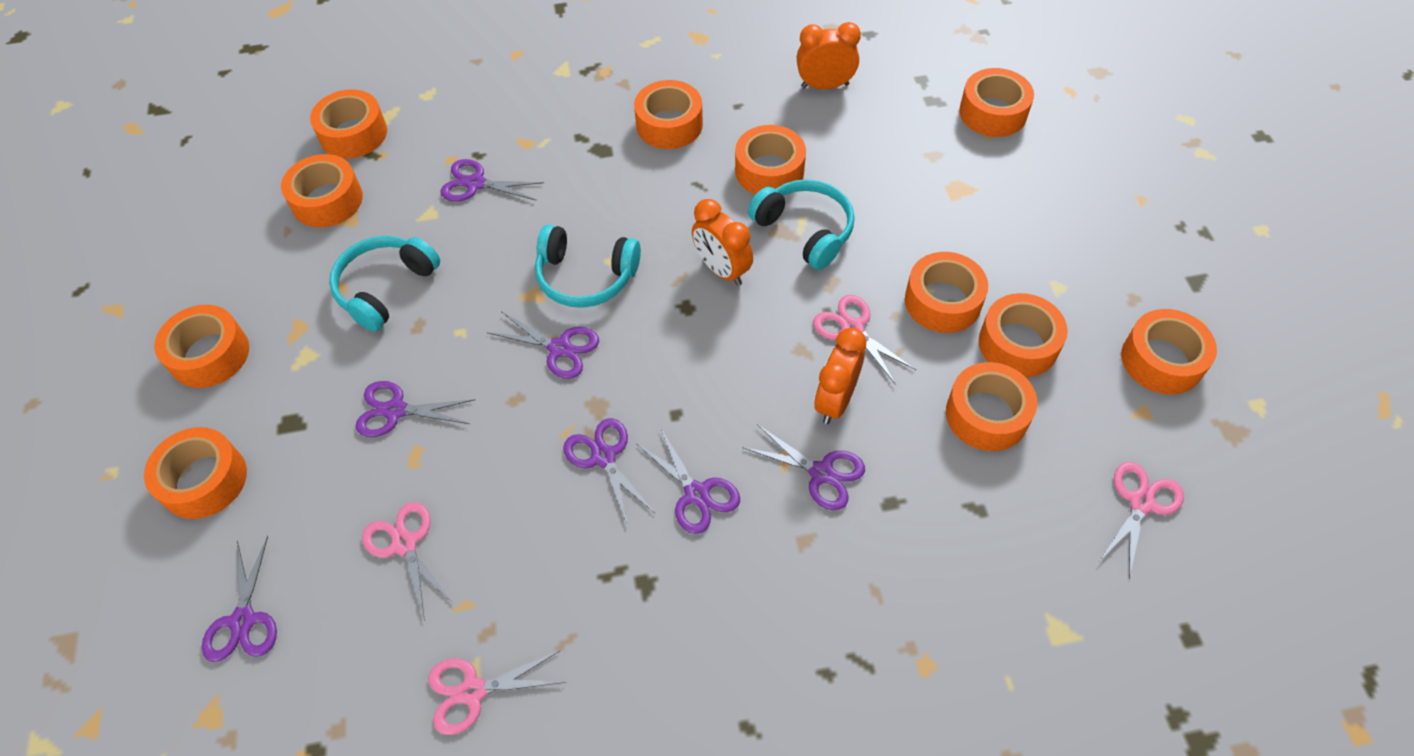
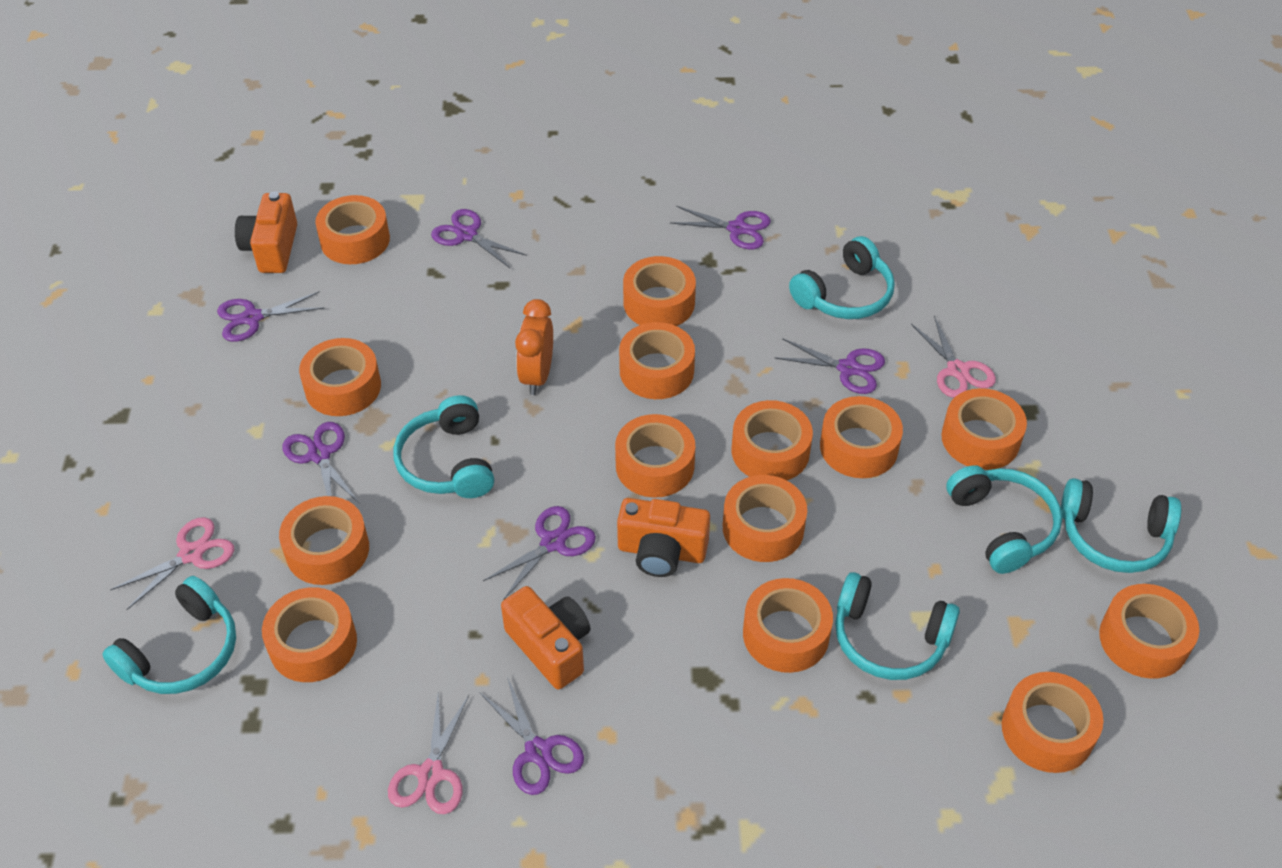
orange camera: none = 0 -> [235,191,297,273] [501,586,590,690] [617,498,710,577] = 3
orange clock: [692,199,753,286] [797,22,861,89] [814,328,867,424] = 3 -> [515,299,553,395] = 1
orange tape: [144,427,247,519] [154,305,249,388] [281,154,363,227] [310,89,387,159] [634,80,703,149] [735,125,806,195] [905,252,988,333] [946,362,1037,451] [959,68,1034,137] [979,293,1068,377] [1121,309,1217,394] = 11 -> [262,587,357,682] [279,496,369,585] [299,338,381,416] [315,195,390,264] [615,414,695,498] [619,322,695,399] [623,256,696,326] [723,475,807,562] [732,400,813,480] [743,578,833,673] [820,396,903,478] [941,388,1027,470] [1002,672,1103,773] [1099,584,1199,679] = 14
pink scissors: [362,502,454,621] [428,650,567,735] [813,295,916,385] [1099,462,1184,579] = 4 -> [110,517,234,610] [388,694,469,814] [911,316,996,398] = 3
turquoise headphones: [329,236,440,332] [535,225,641,308] [748,179,855,270] = 3 -> [102,576,236,694] [394,395,494,498] [789,236,895,319] [835,572,960,680] [946,465,1062,574] [1061,478,1181,573] = 6

